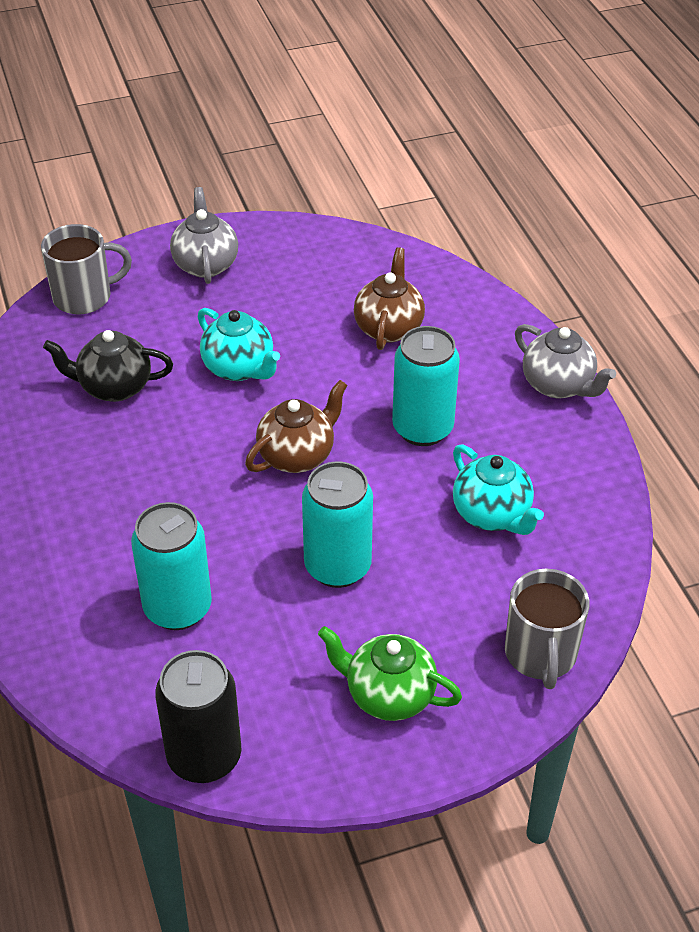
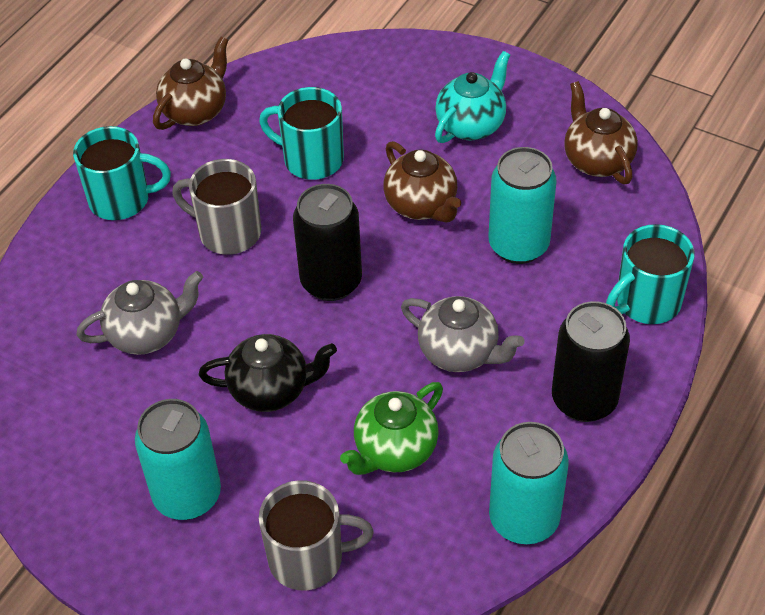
black can: [155,650,241,783] = 1 -> [293,184,362,301] [552,301,630,422] = 2
brown teapot: [245,380,347,473] [354,247,425,350] = 2 -> [153,37,228,130] [383,141,461,223] [564,81,638,184] = 3
turquoise mug: none = 0 -> [73,126,171,220] [259,87,344,180] [606,224,694,324] = 3
turquoise teapot: [198,308,280,381] [453,444,544,535] = 2 -> [435,51,510,143] = 1

